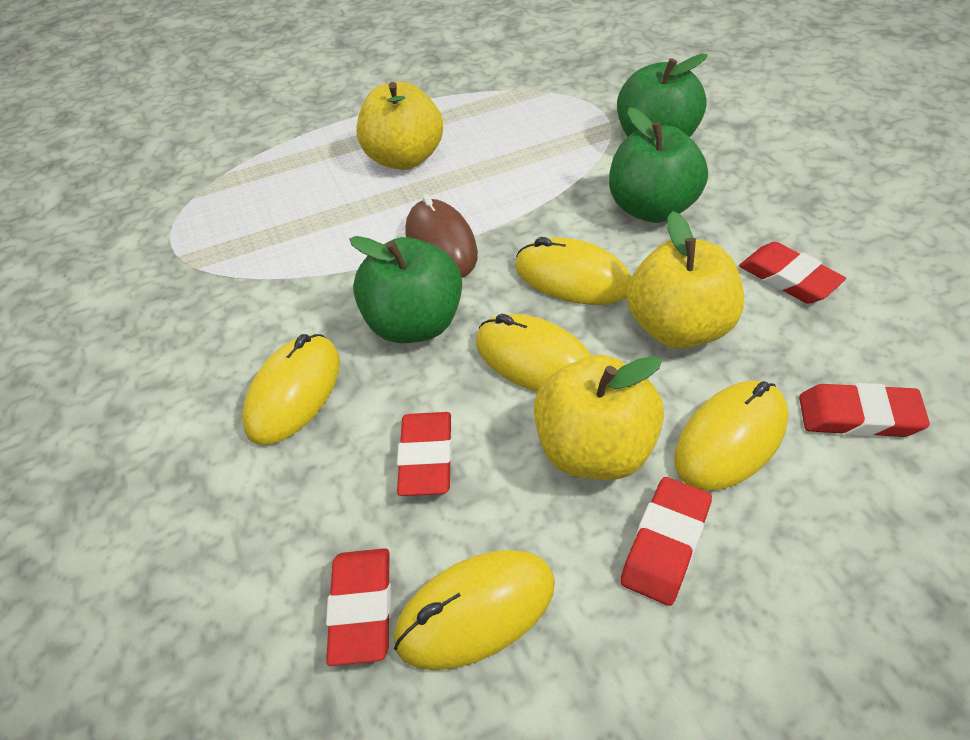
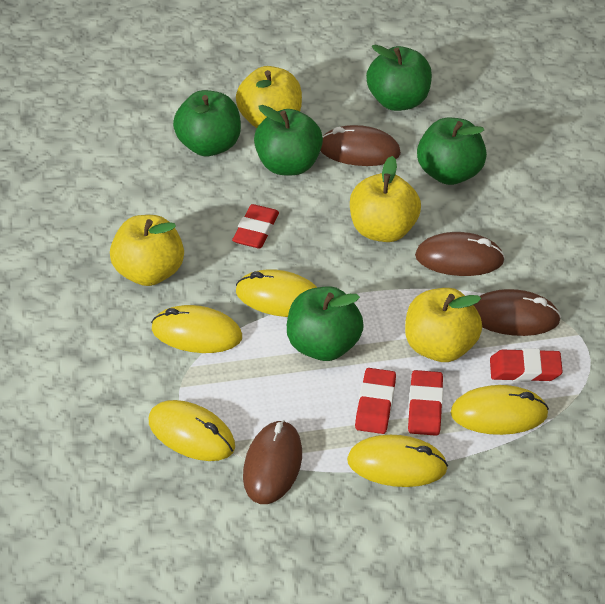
brown mouse: [405,195,478,278] = 1 -> [243,420,302,504] [320,125,401,166] [415,232,505,276] [474,289,561,336] = 4
green apple: [349,236,462,343] [609,107,708,223] [617,54,707,137] = 3 -> [173,90,241,156] [254,105,323,175] [287,286,364,361] [366,45,432,111] [417,118,487,185] = 5
red eraser: [326,548,391,666] [397,412,452,496] [620,477,712,606] [739,242,846,304] [799,383,930,437] = 5 -> [232,204,279,248] [355,368,396,434] [408,370,443,436] [490,348,563,382] = 4
yellow apple: [356,82,443,170] [534,355,664,480] [627,211,744,349] = 3 -> [110,215,184,286] [236,66,302,128] [350,156,421,242] [405,288,482,362] = 4

